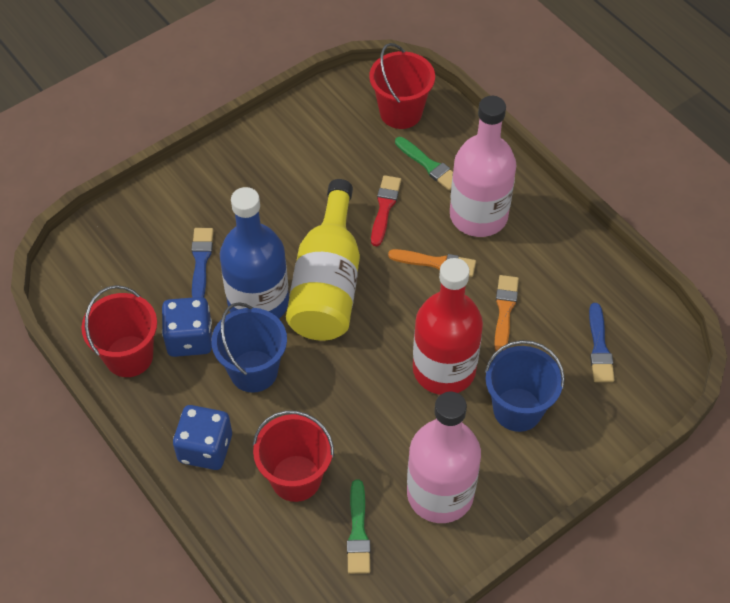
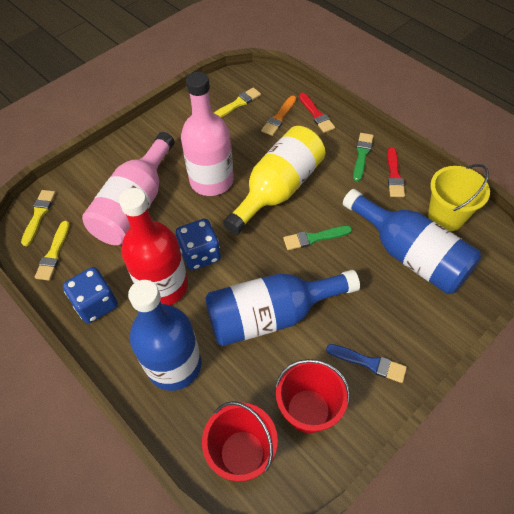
blue bottle: [220,187,289,318] = 1 -> [128,280,202,391] [205,270,360,346] [343,189,481,294] = 3
blue brush: [191,228,213,297] [589,303,615,382] = 2 -> [326,344,407,383] = 1
blue bucket: [211,302,287,393] [485,340,565,432] = 2 -> none = 0
orange brush: [388,249,476,277] [494,275,519,351] = 2 -> [261,96,296,136] = 1
red brush: [371,175,401,246] = 1 -> [299,93,335,133] [387,147,405,197] = 2
red bucket: [82,285,157,377] [253,411,334,502] [370,43,435,129] = 3 -> [202,401,278,481] [275,359,350,433] = 2
yellow brush: none = 0 -> [21,190,56,246] [35,221,70,281] [214,87,261,117] = 3
yellow bucket: none = 0 -> [428,164,490,231] = 1

